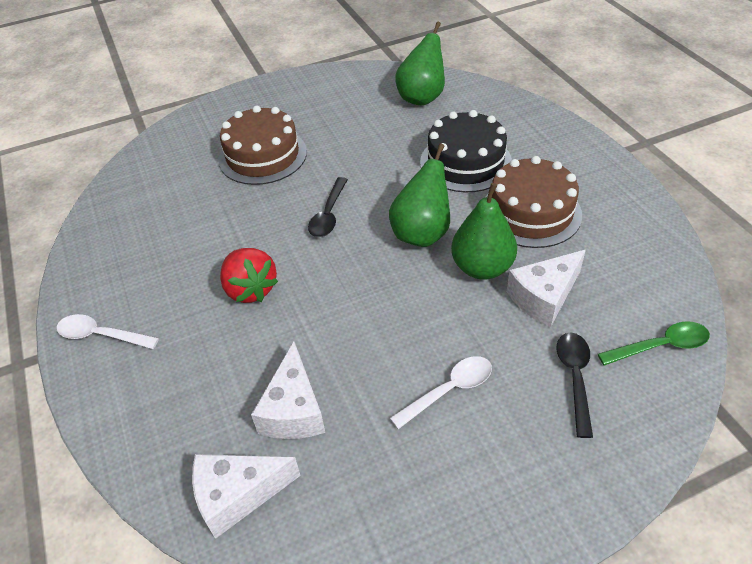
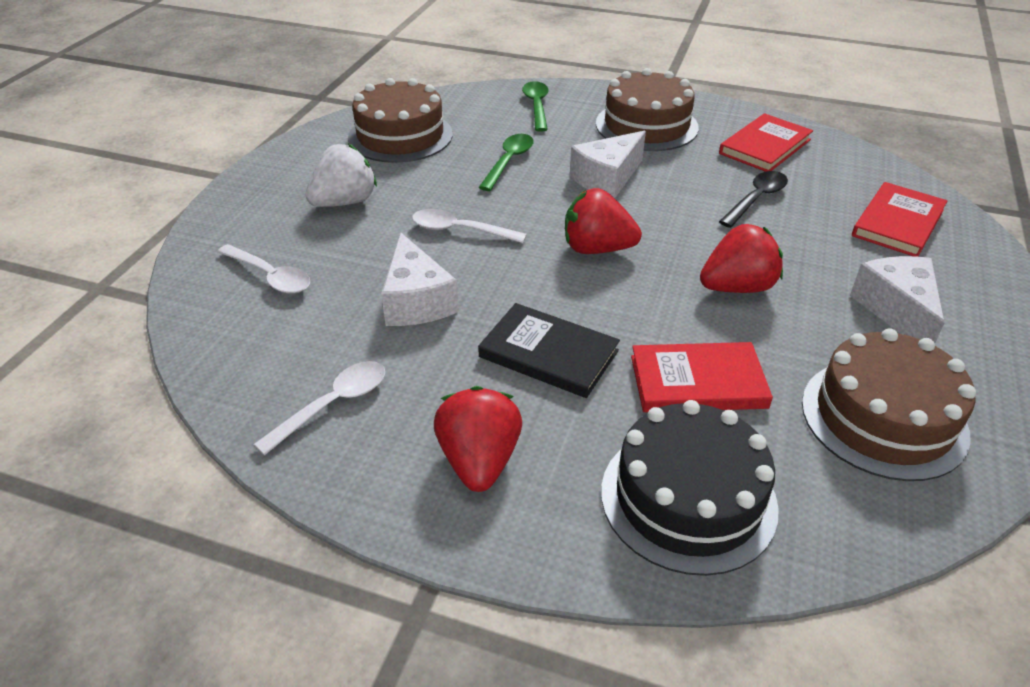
black book: none = 0 -> [478,303,620,398] = 1
black spoon: [308,177,348,237] [557,333,593,438] = 2 -> [719,171,788,228] = 1
brown cake: [219,106,307,185] [486,156,582,248] = 2 -> [348,78,453,163] [596,68,699,151] [802,328,976,481] = 3
green pear: [389,144,450,247] [395,22,445,106] [451,183,517,280] = 3 -> none = 0
green spoon: [598,321,710,366] = 1 -> [479,134,534,191] [522,81,549,132] = 2
red book: none = 0 -> [631,342,773,412] [719,113,813,172] [852,182,947,257] = 3
red strawberry: [220,248,278,303] = 1 -> [434,386,522,492] [565,188,642,254] [700,224,783,293] = 3
white spoon: [57,314,159,349] [390,356,492,429] = 2 -> [217,244,310,294] [253,361,385,455] [412,209,527,243] = 3
white strawberry: none = 0 -> [305,144,377,207] = 1

